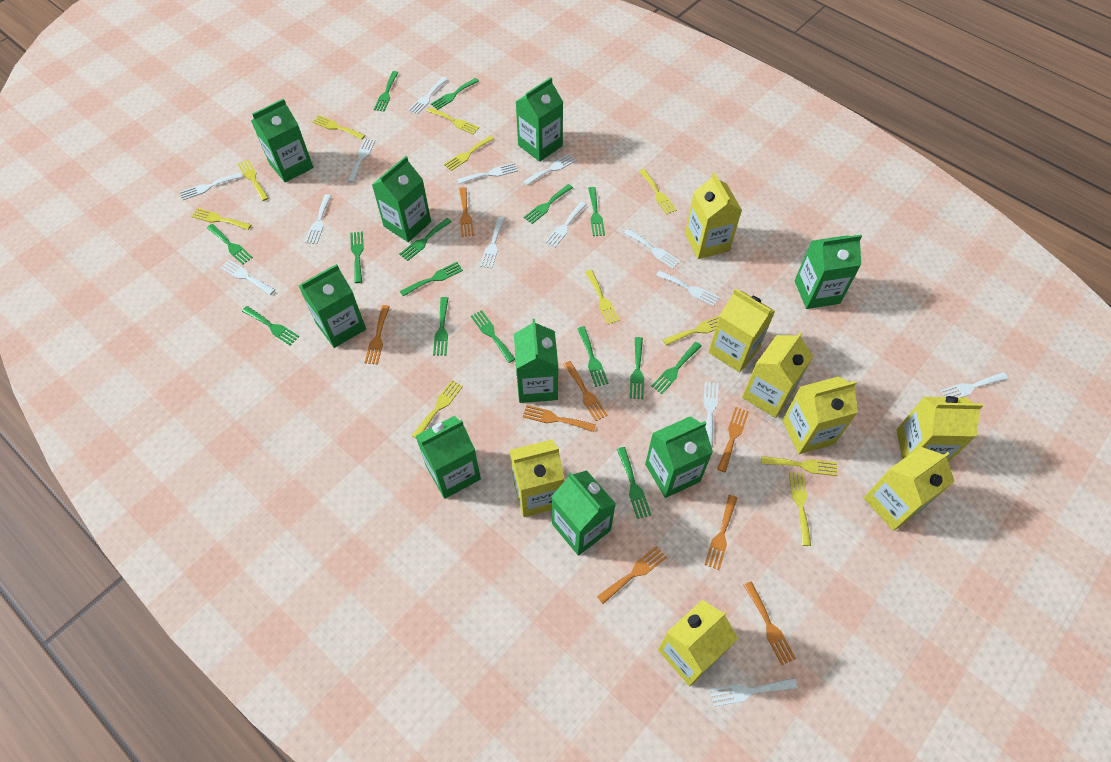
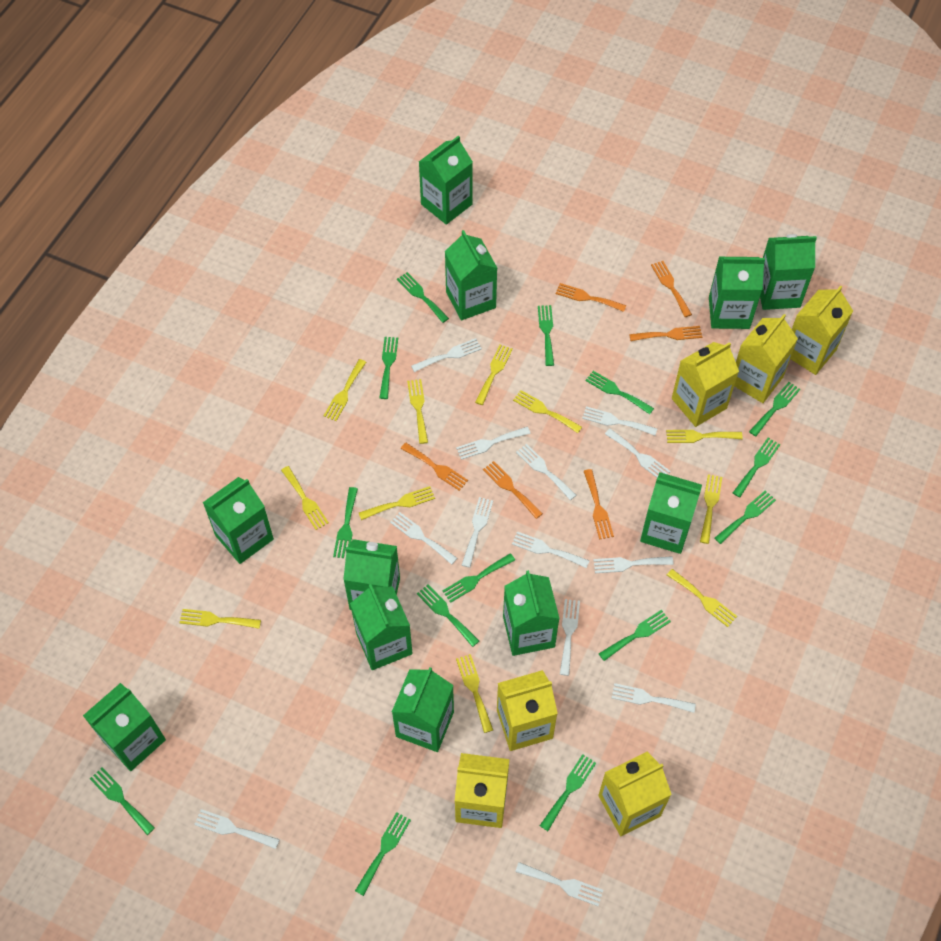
green carton: [251,98,313,182] [299,264,366,348] [372,156,431,242] [416,416,481,499] [514,319,558,403] [515,77,563,162] [551,470,616,556] [645,416,713,498] [794,235,862,309] = 9 -> [83,683,166,771] [203,477,274,564] [343,539,400,610] [350,584,413,670] [392,667,454,752] [419,135,473,225] [445,230,497,320] [503,570,560,656] [640,472,702,554] [709,257,765,329] [760,234,817,310] = 11
green fork: [207,224,253,265] [242,306,299,346] [350,231,364,283] [374,71,399,112] [399,218,452,261] [400,262,463,297] [431,78,479,110] [433,297,448,355] [471,310,515,363] [524,184,573,224] [577,326,608,387] [588,187,605,236] [617,447,651,519] [630,337,644,399] [651,342,702,394] = 15 -> [90,767,155,835] [333,487,358,558] [355,812,411,896] [379,337,398,399] [397,272,449,323] [417,584,479,647] [442,553,515,603] [538,305,554,366] [540,754,596,831] [585,371,654,414] [599,610,671,661] [715,490,776,544] [733,438,781,498] [749,382,800,436] = 14
orange fork: [364,305,390,365] [459,187,474,237] [523,405,596,432] [563,361,608,421] [597,546,667,604] [705,495,737,570] [717,407,749,473] [743,582,796,665] = 8 -> [401,442,468,491] [483,461,543,519] [556,283,627,312] [584,469,614,540] [629,326,702,341] [651,261,692,317] = 6
white fork: [180,172,242,200] [220,260,275,295] [305,194,332,244] [348,138,376,182] [409,77,448,115] [457,163,518,184] [480,217,505,269] [523,153,576,186] [545,202,586,247] [624,229,680,269] [656,270,719,306] [703,382,719,447] [710,678,798,706] [940,372,1008,397] = 14 -> [194,809,280,849] [390,512,457,565] [411,338,482,372] [456,427,531,460] [462,497,493,568] [512,531,590,568] [515,862,603,906] [516,444,576,500] [560,599,580,676] [582,406,657,436] [593,556,673,573] [605,429,671,478] [612,683,696,713] = 13
yellow carton: [510,439,565,517] [658,600,738,686] [685,172,742,259] [708,288,775,372] [742,332,813,418] [782,376,858,454] [864,447,954,531] [896,396,984,463] = 8 -> [455,753,509,828] [497,670,558,751] [598,752,672,836] [672,342,739,427] [734,314,798,403] [790,286,853,375] = 6

